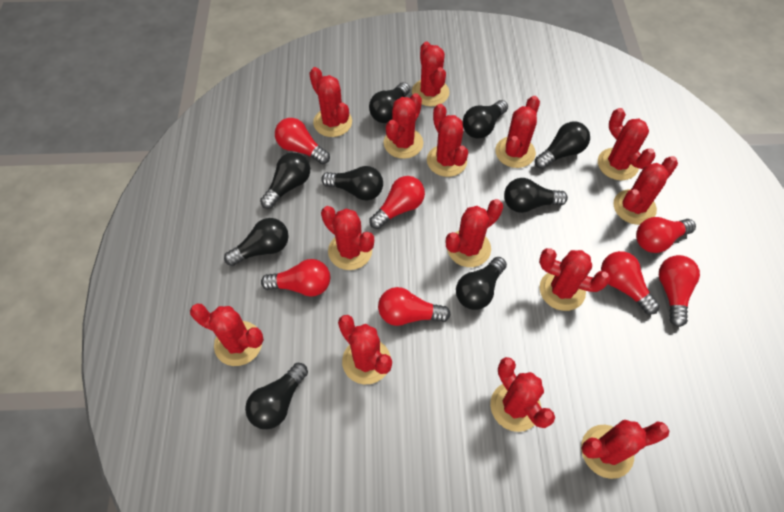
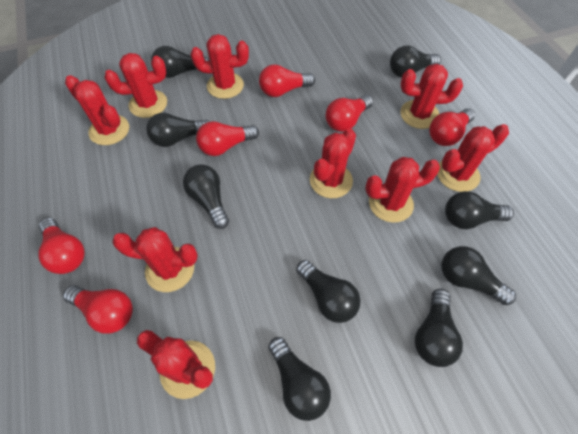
red cactus: [190,304,264,366] [309,67,352,137] [321,206,374,270] [338,315,392,384] [384,93,423,159] [412,41,449,106] [427,104,468,177] [446,199,503,267] [490,357,555,432] [495,96,540,168] [539,248,610,311] [581,420,669,479] [598,108,656,180] [614,156,678,225] = 14 -> [65,75,129,145] [105,53,167,118] [112,227,198,292] [137,330,215,399] [191,34,249,99] [310,129,356,198] [365,157,440,223] [400,64,463,129] [437,124,509,192] = 9
red light bulb: [261,259,330,297] [275,118,330,164] [369,176,425,229] [378,287,451,326] [601,251,660,315] [636,217,696,253] [659,255,700,327] = 7 -> [38,218,85,274] [63,285,133,334] [196,121,259,156] [259,64,315,97] [326,95,373,132] [429,108,475,146] = 6

